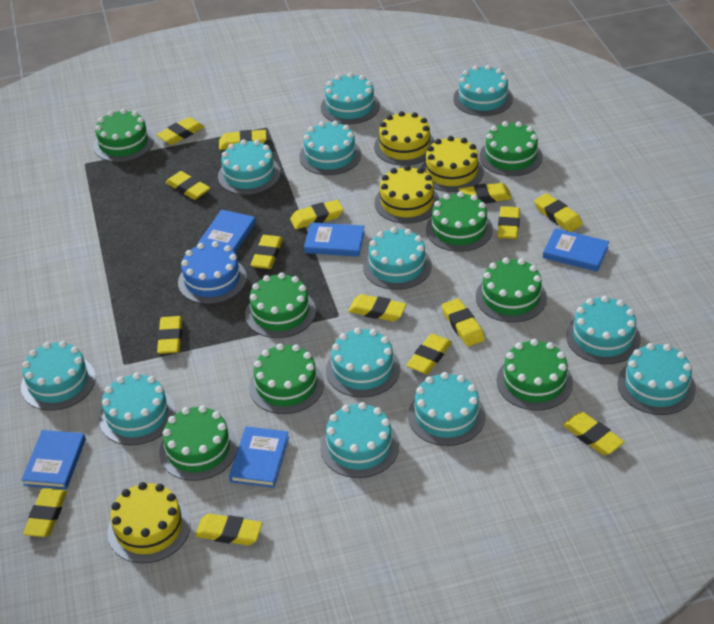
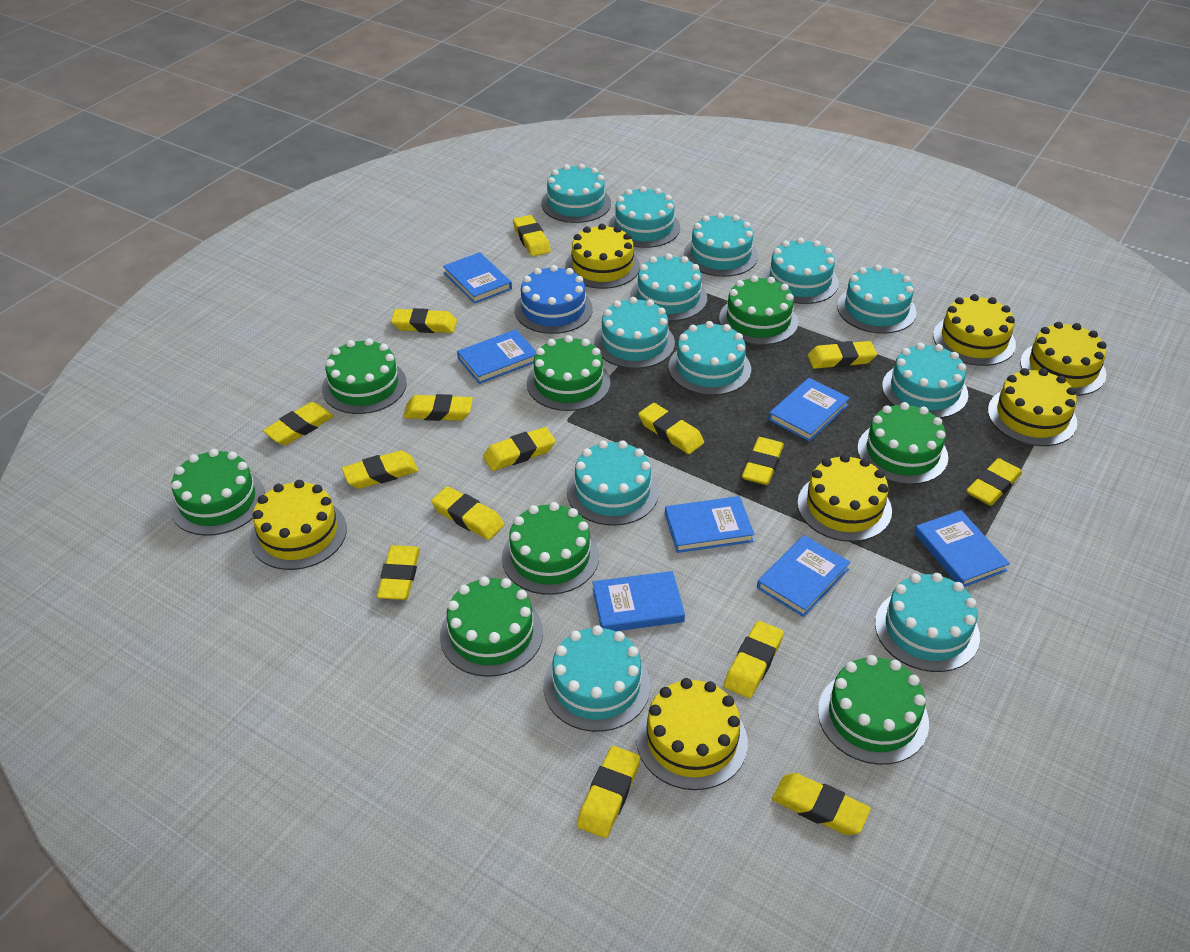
blue book: [21,430,86,490] [198,210,256,253] [229,426,289,488] [304,222,365,257] [543,228,609,271] = 5 -> [443,252,512,304] [457,329,536,384] [593,571,685,631] [665,496,755,553] [757,535,850,617] [768,378,850,442] [914,510,1010,587] = 7
yellow cake: [107,482,191,563] [374,111,435,166] [375,165,439,224] [421,136,484,192] = 4 -> [250,480,347,570] [565,224,640,289] [636,678,748,790] [797,454,892,542] [933,294,1016,366] [988,368,1077,446] [1020,322,1107,396] = 7

